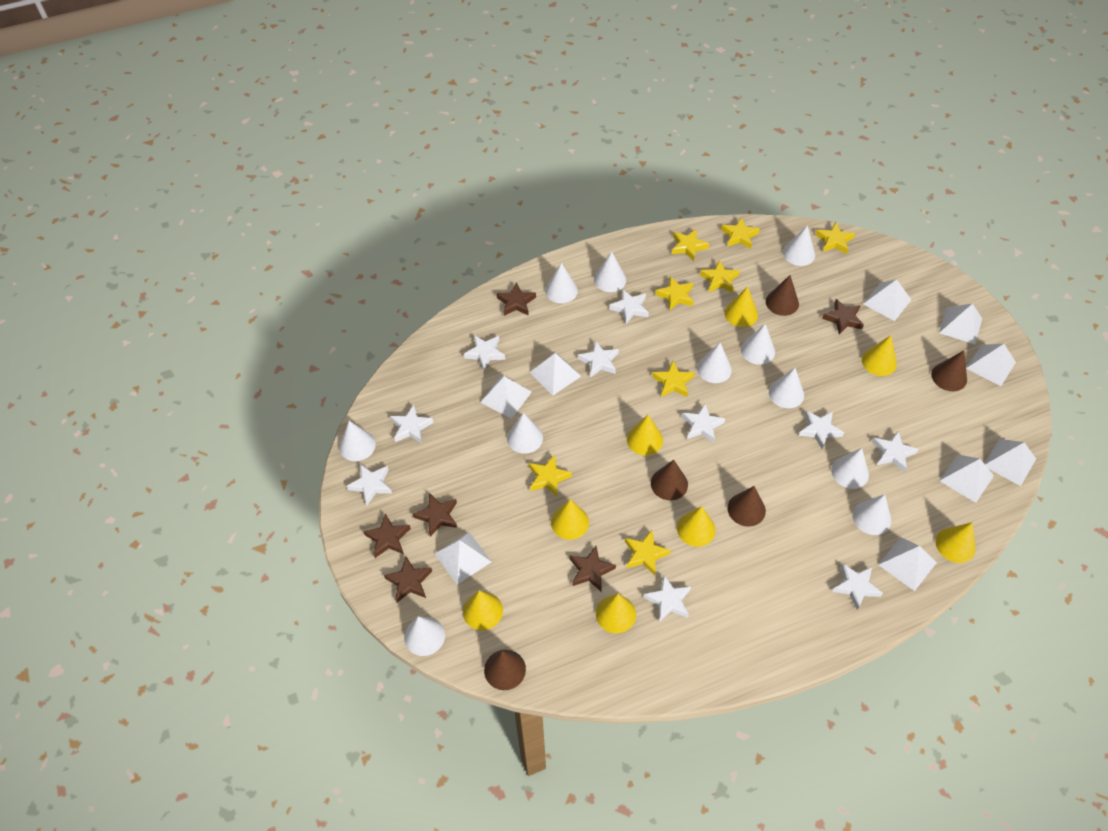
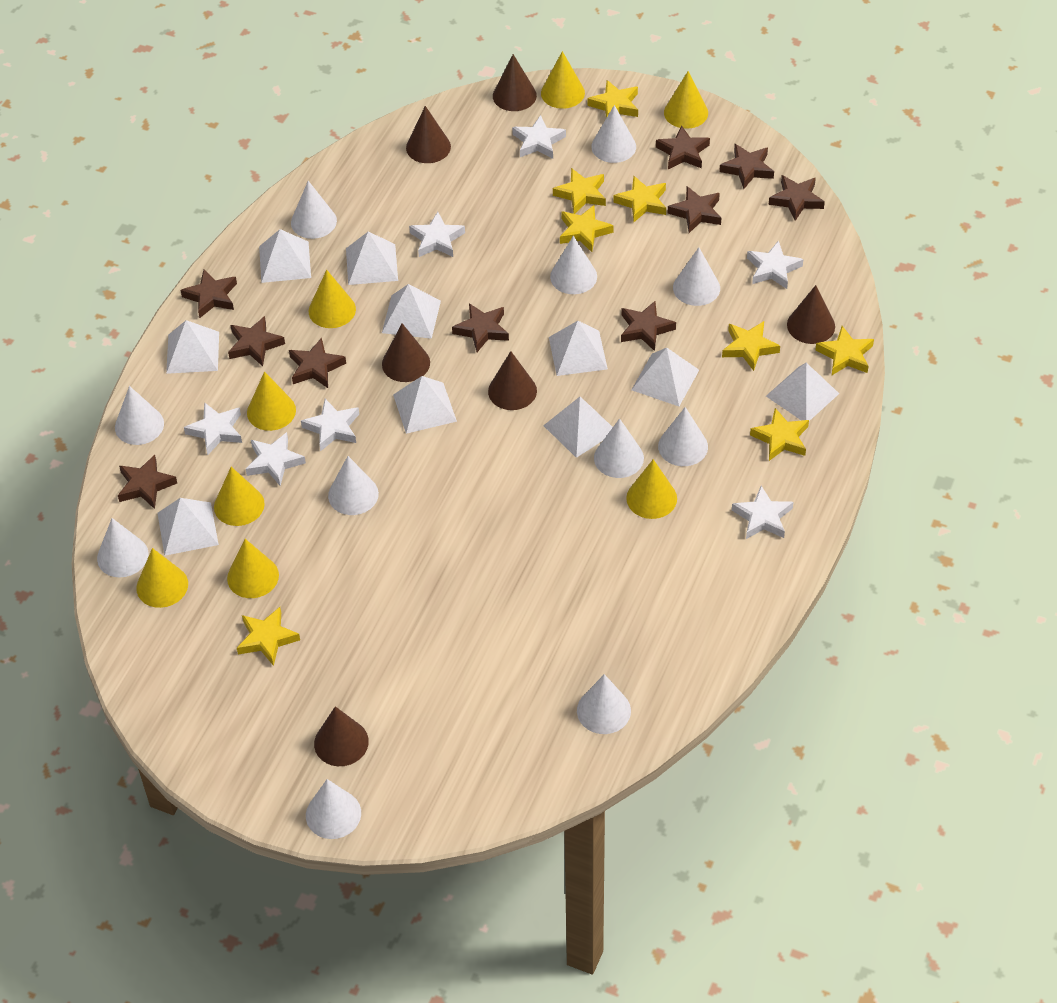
brown cone: [484,650,526,690] [651,460,688,500] [727,486,766,527] [766,275,799,316] [931,350,967,391] = 5 -> [314,706,369,766] [382,323,430,382] [406,106,451,163] [488,351,537,410] [493,54,537,111] [787,285,835,344] = 6
brown star: [363,513,411,558] [384,556,432,603] [413,493,457,537] [496,282,536,316] [570,546,616,591] [822,299,864,334] = 6 -> [118,454,177,509] [181,270,237,318] [228,316,285,367] [289,338,346,388] [452,303,509,352] [621,301,676,351] [656,125,710,169] [667,186,721,233] [719,144,774,189] [769,175,825,221] = 10
white pyramid: [435,532,492,584] [480,376,531,419] [530,353,581,395] [863,279,911,321] [878,537,937,591] [939,303,982,344] [939,455,994,503] [966,344,1016,386] [984,439,1036,486] = 9 -> [157,498,219,556] [166,320,219,374] [259,229,311,283] [346,232,398,285] [382,284,441,339] [393,376,457,434] [543,397,613,458] [549,321,608,376] [632,348,699,406] [766,363,839,421] = 10
white star: [347,464,392,505] [390,404,434,443] [464,335,505,371] [578,341,619,378] [609,289,649,324] [643,575,691,622] [681,404,725,443] [799,410,844,449] [832,563,883,610] [872,431,918,473] = 10 -> [184,402,242,455] [246,432,306,486] [301,399,359,451] [409,212,465,257] [512,115,566,159] [732,486,793,539] [747,240,803,289] = 7

